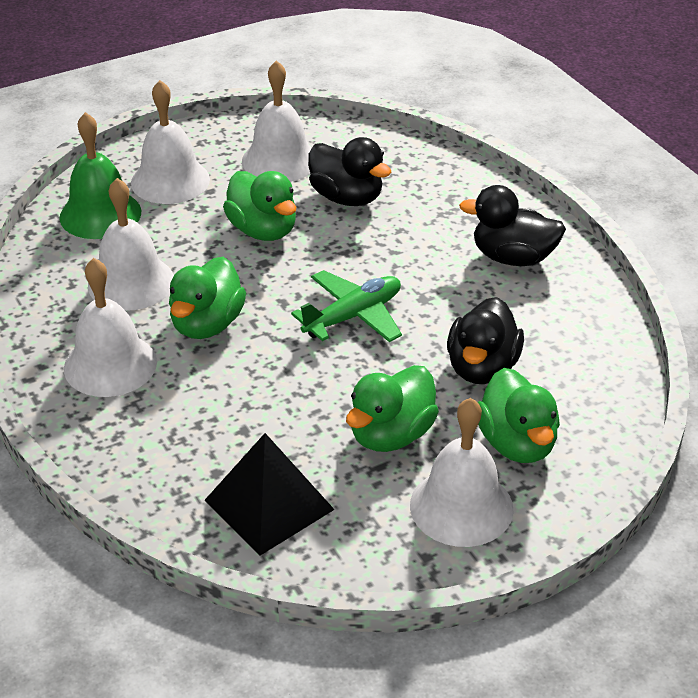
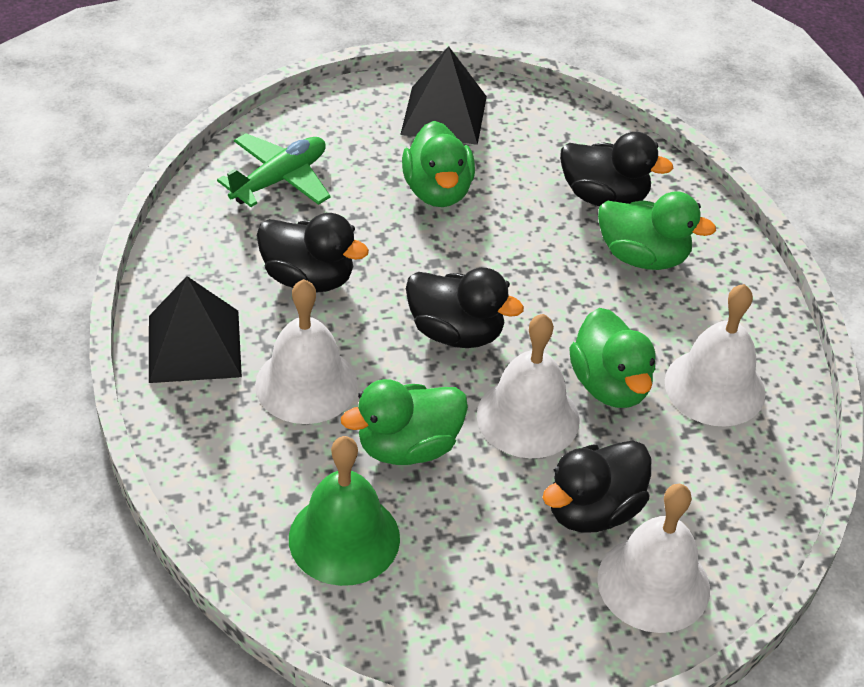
black duck: [308,137,391,206] [447,297,524,384] [459,185,566,266] = 3 -> [257,213,369,293] [406,268,524,348] [542,441,651,532] [560,132,673,206] = 4
black pyramid: [205,433,335,556] = 1 -> [149,276,242,383] [400,46,487,145] = 2
white bell: [64,258,157,397] [88,178,174,311] [131,80,210,204] [242,60,312,182] [410,398,513,547] = 5 -> [255,279,358,424] [477,314,580,458] [597,484,710,633] [665,284,765,427] = 4

